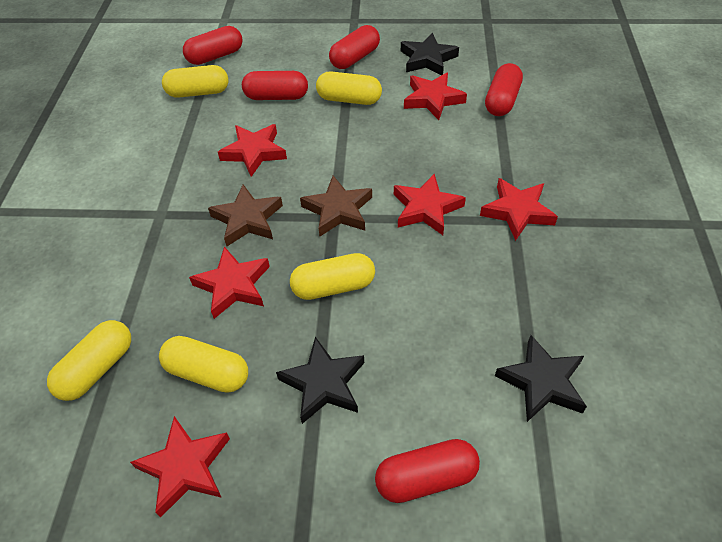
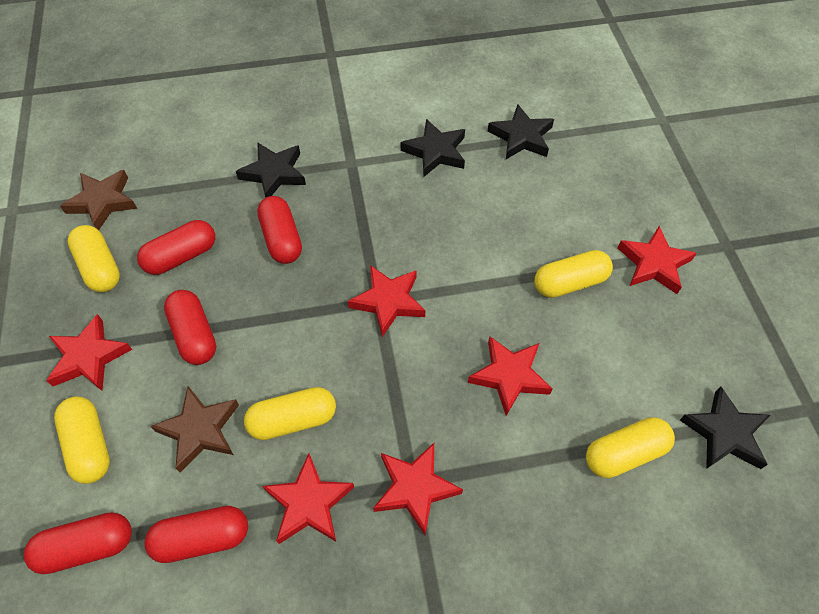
black star: [276,337,364,424] [401,33,459,75] [495,335,587,422] = 3 -> [236,143,306,197] [401,119,465,177] [487,104,554,159] [680,386,771,469] = 4

